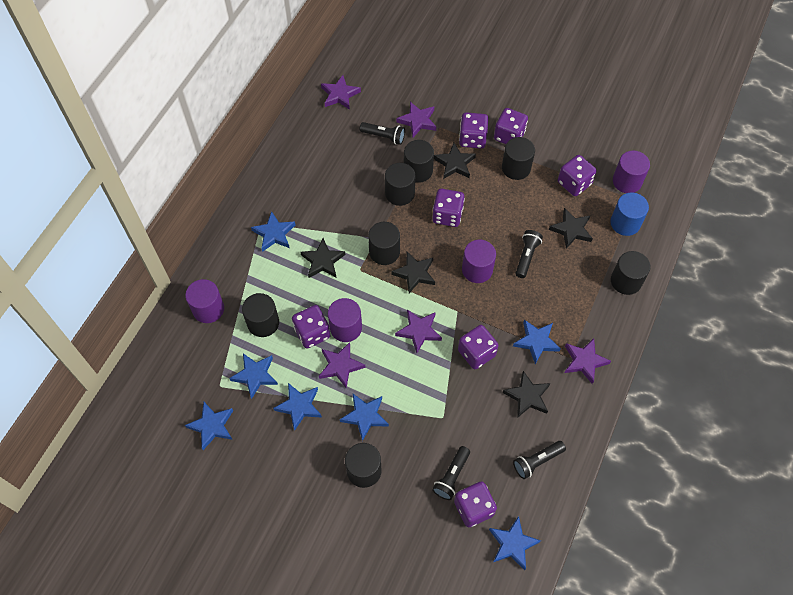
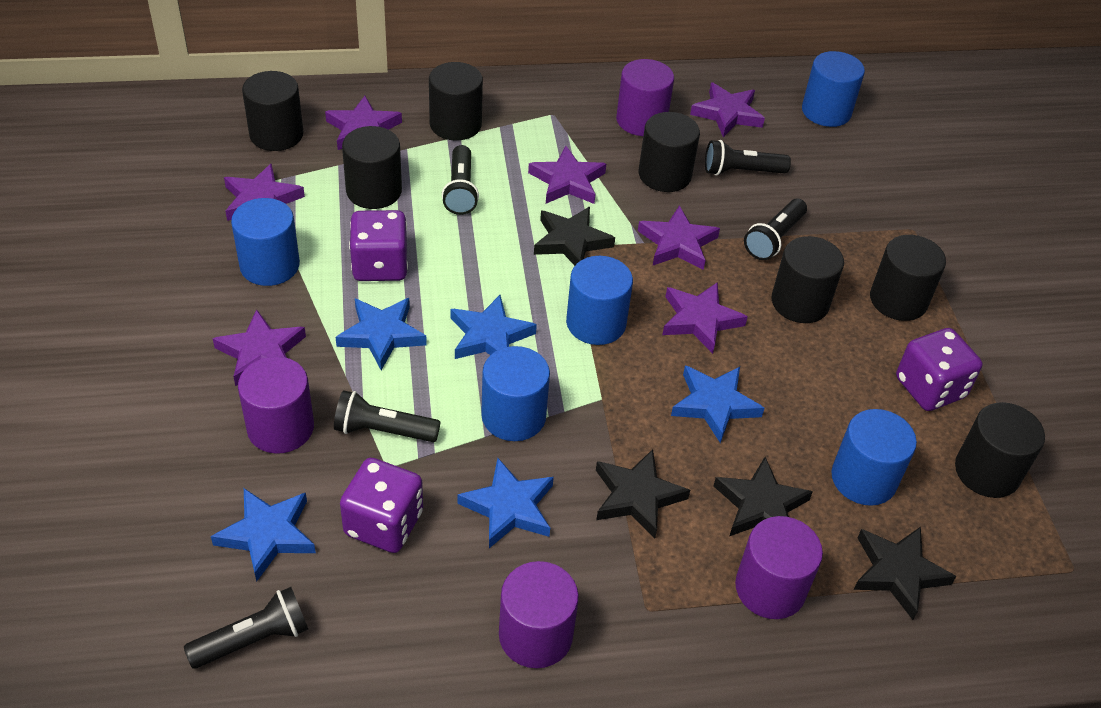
black flashlight: [359,122,405,145] [432,446,470,500] [513,441,566,479] [515,230,543,278] = 4 -> [184,587,308,669] [334,390,441,442] [442,145,479,215] [705,140,791,176] [744,199,807,260] = 5
black star: [300,238,345,278] [391,252,435,293] [434,143,476,179] [503,371,550,418] [549,208,593,249] = 5 -> [534,207,615,266] [596,449,690,538] [714,457,813,536] [853,527,956,620] = 4
blue cylinder: [610,193,649,236] = 1 -> [231,198,300,286] [481,346,550,441] [566,256,633,345] [802,51,865,127] [831,409,917,506] = 5
blue star: [185,402,233,450] [229,353,278,399] [251,211,295,252] [273,383,322,431] [340,394,389,441] [489,516,541,570] [513,320,561,364] = 7 -> [211,488,316,581] [336,298,427,370] [450,295,537,359] [457,458,554,548] [671,366,764,443] = 5
purple dice: [292,305,331,348] [432,189,465,227] [454,482,497,527] [458,325,499,369] [459,112,488,149] [494,108,528,144] [558,155,597,196] = 7 -> [340,458,423,553] [349,210,408,281] [896,328,983,411] = 3
purple star: [319,342,365,388] [321,75,361,110] [395,309,442,353] [396,102,436,138] [565,338,611,384] = 5 -> [212,309,306,386] [224,164,305,221] [325,96,402,150] [528,146,606,204] [638,205,720,270] [662,282,748,354] [690,82,765,137] = 7

